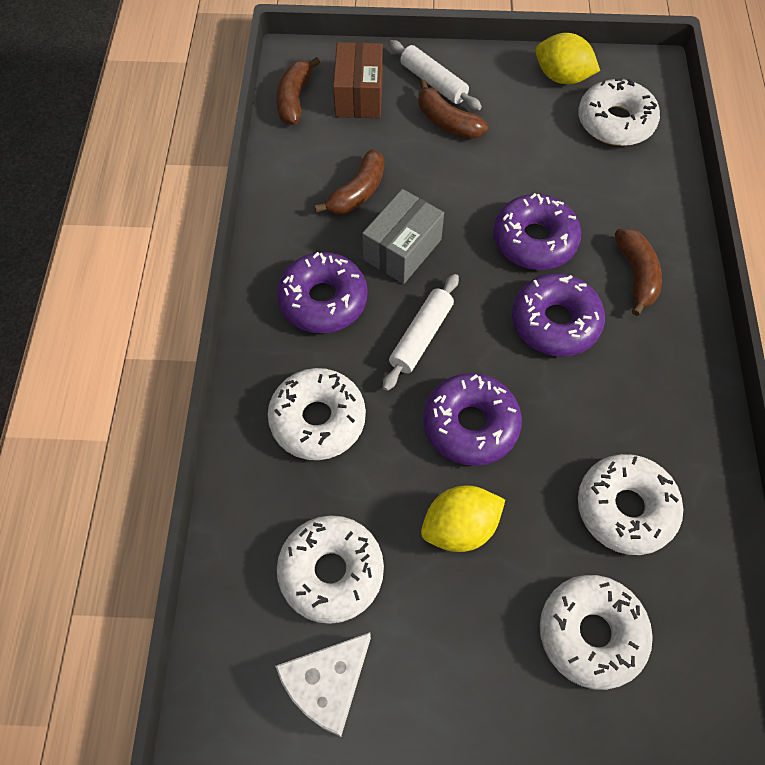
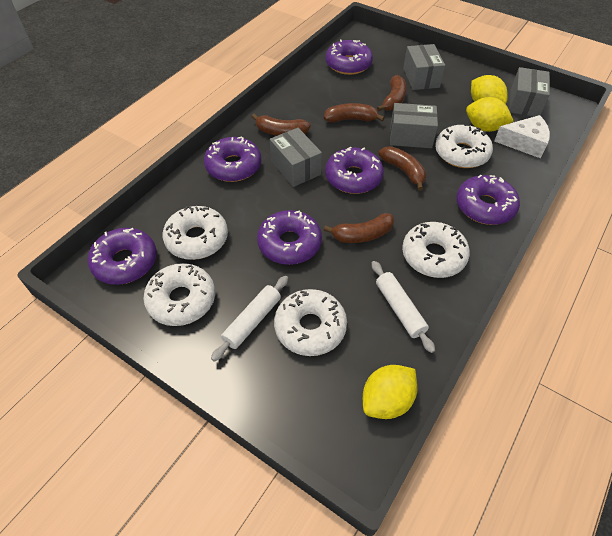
brown banana: [276,57,320,125] [314,149,384,214] [418,80,488,139] [615,228,662,316] = 4 -> [252,114,311,136] [324,103,385,123] [324,213,394,243] [377,75,406,111] [378,146,426,191] = 5
brown box: [333,42,383,118] = 1 -> none = 0
grey box: [362,189,444,284] = 1 -> [270,128,322,187] [390,103,438,148] [403,44,445,90] [509,67,550,117] = 4
purple donut: [277,252,368,333] [423,373,522,466] [493,193,581,270] [512,273,605,357] = 4 -> [88,228,157,285] [204,136,261,182] [257,210,322,265] [325,39,373,75] [325,147,384,194] [456,174,520,225] = 6
yellow lemon: [421,485,505,552] [535,33,600,84] = 2 -> [363,365,417,419] [466,97,513,132] [471,75,508,104] = 3

